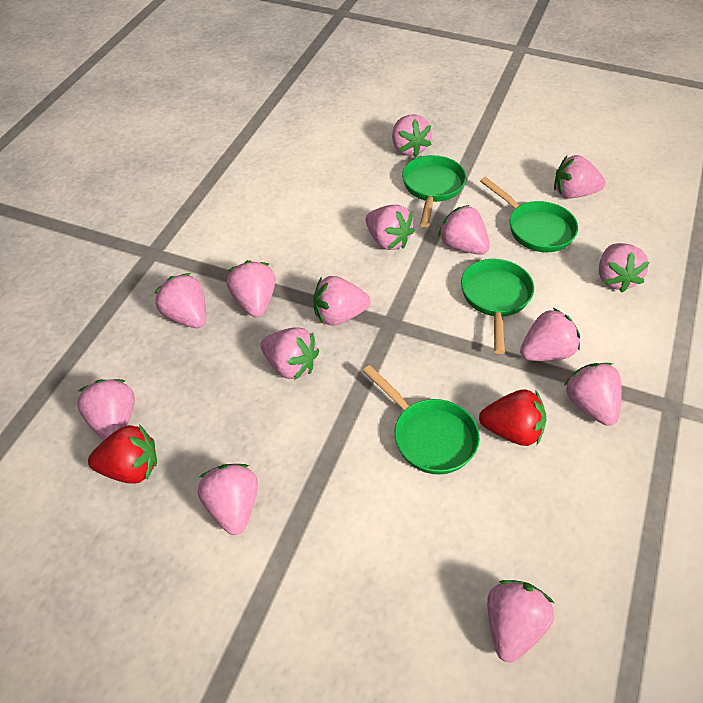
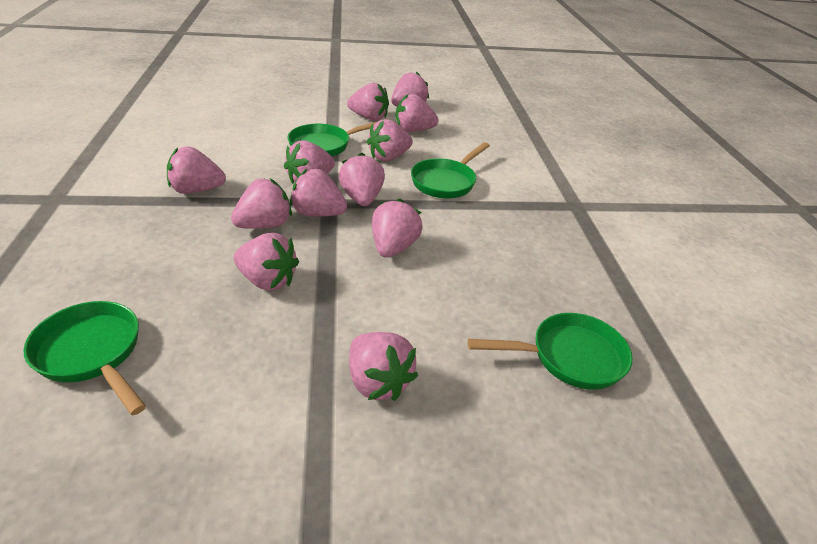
pink strawberry: [77,379,135,441] [155,273,206,328] [198,464,258,535] [227,260,276,317] [261,327,319,380] [313,276,371,325] [366,205,415,250] [392,115,432,157] [438,205,490,255] [487,580,554,663] [520,308,580,361] [554,155,605,199] [564,363,622,426] [599,243,649,293] = 14 -> [167,147,226,194] [231,179,292,229] [233,233,299,291] [284,140,335,184] [290,169,347,216] [339,153,385,206] [347,83,389,121] [349,332,418,401] [367,119,413,161] [372,199,423,258] [391,71,429,107] [395,94,439,132] = 12
red strawberry: [88,424,157,483] [479,389,546,446] = 2 -> none = 0

